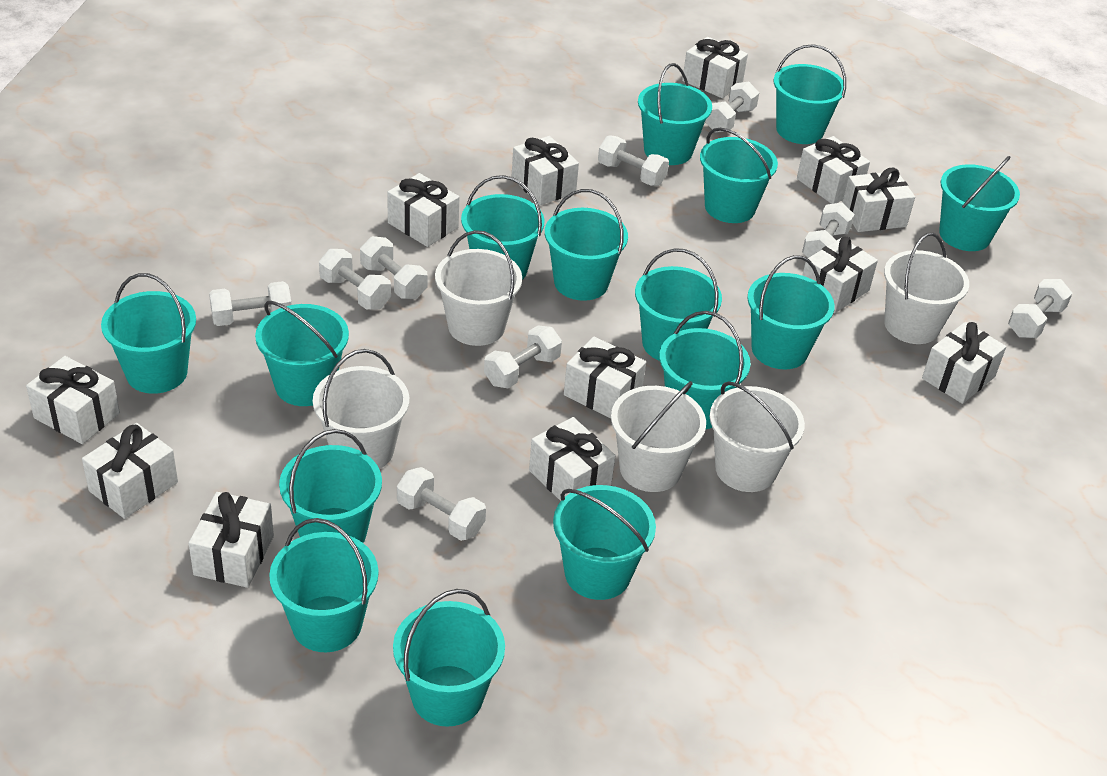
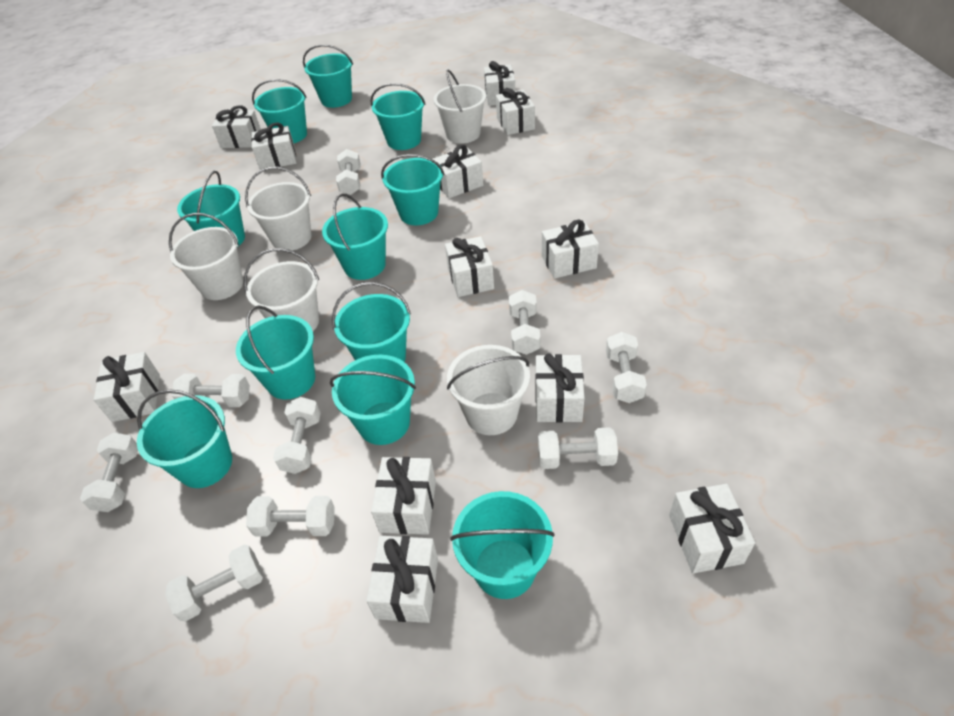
turquoise bucket: [101,273,196,394] [255,301,349,406] [269,518,379,652] [279,429,382,543] [393,589,505,727] [461,175,545,280] [545,189,628,301] [553,485,656,600] [635,248,722,361] [638,63,712,165] [659,311,751,429] [700,128,778,223] [747,255,835,369] [774,44,846,144] [939,156,1020,251] = 15 -> [137,389,232,488] [177,171,245,247] [236,305,315,400] [252,79,307,143] [303,44,353,108] [322,194,388,280] [330,355,416,445] [332,282,411,362] [370,83,426,150] [381,154,444,225] [451,491,555,599] = 11

